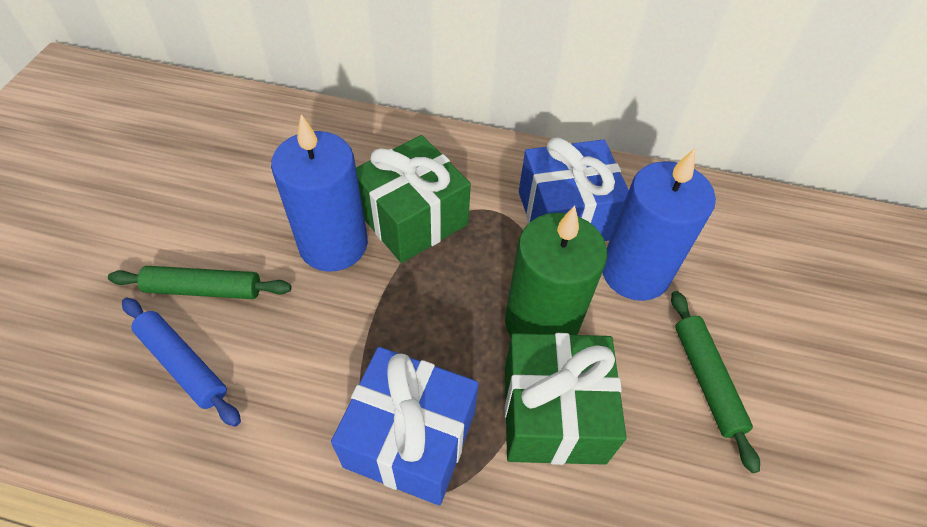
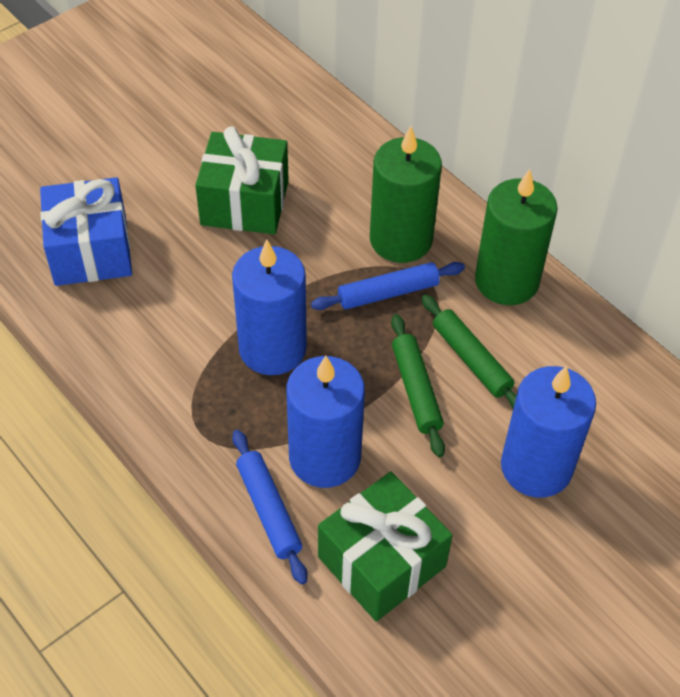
blue candle: [271,114,368,272] [602,148,716,301] = 2 -> [232,240,307,375] [286,356,365,488] [501,366,596,498] = 3
blue gift: [331,347,479,506] [519,137,629,241] = 2 -> [40,177,132,286] = 1
blue rolling pin: [122,298,241,427] = 1 -> [232,430,308,584] [311,262,465,310] = 2
green candle: [505,206,607,337] = 1 -> [370,126,442,263] [475,169,558,305] = 2

